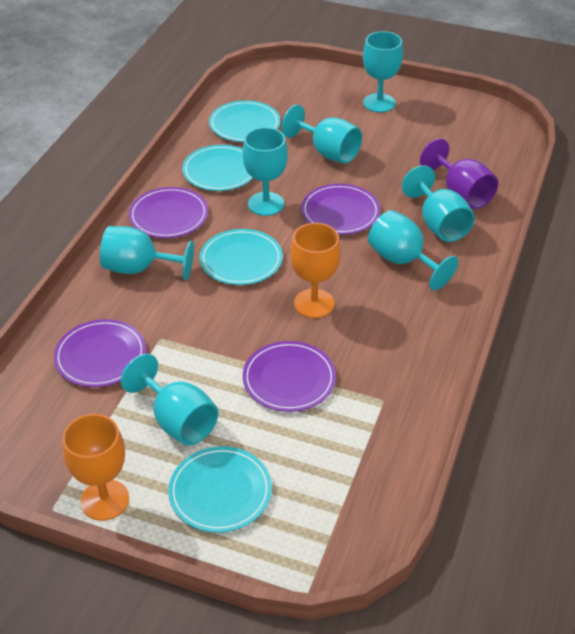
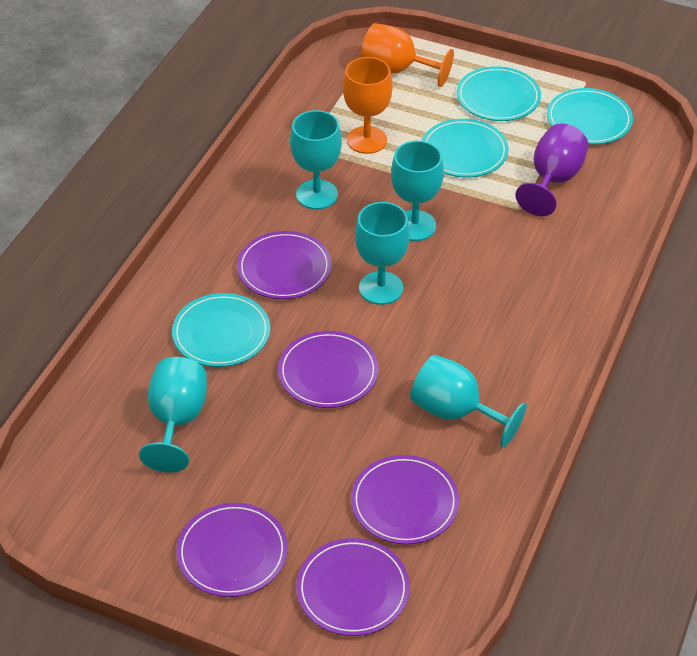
purple plate: [54,319,146,387] [129,187,208,238] [243,341,336,412] [301,184,380,235] = 4 -> [176,503,288,597] [237,231,332,299] [278,331,378,408] [296,538,410,636] [351,455,459,544] = 5
turquoise goblet: [100,226,194,280] [121,354,219,446] [242,127,288,216] [282,105,362,164] [363,31,403,112] [368,210,458,290] [402,165,475,242] = 7 -> [139,357,207,472] [290,110,342,210] [355,202,410,305] [391,141,444,241] [410,355,527,447] = 5

